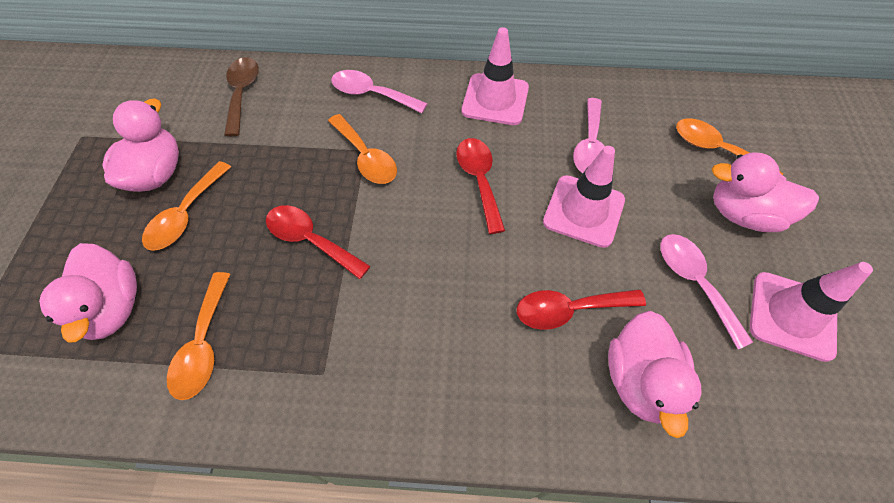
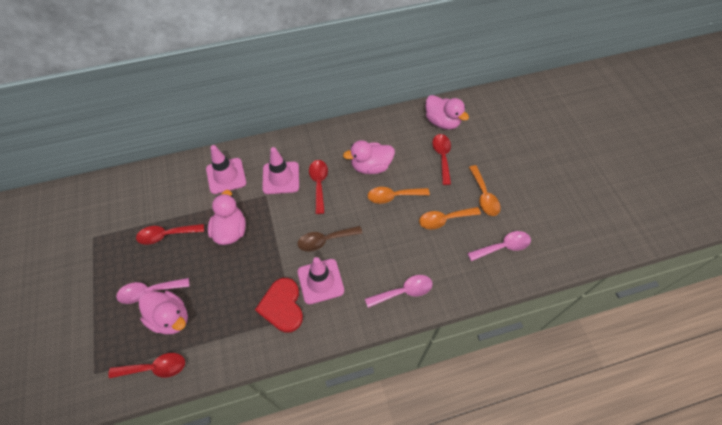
orange spoon: [142,161,231,251] [167,272,231,400] [328,114,397,184] [676,118,783,175] = 4 -> [368,187,430,204] [419,207,481,229] [469,165,500,216] = 3
red heart: none = 0 -> [255,278,303,333] = 1
red spoon: [266,205,371,279] [456,138,505,234] [517,289,646,330] = 3 -> [108,353,185,378] [136,224,204,245] [309,160,328,214] [433,134,451,185] = 4

